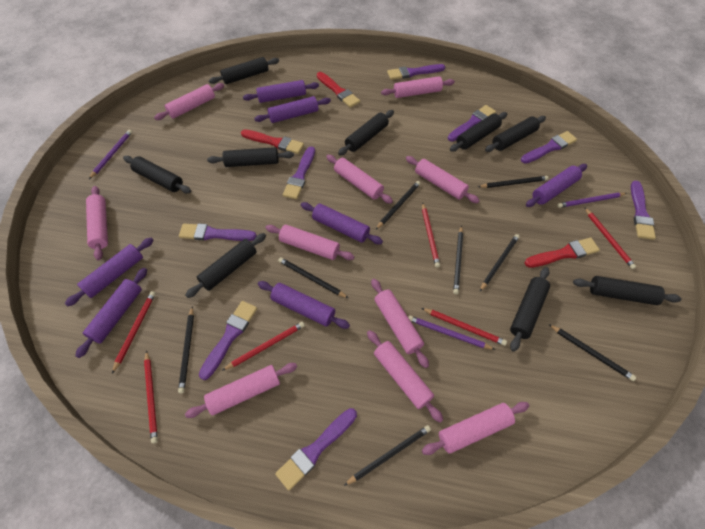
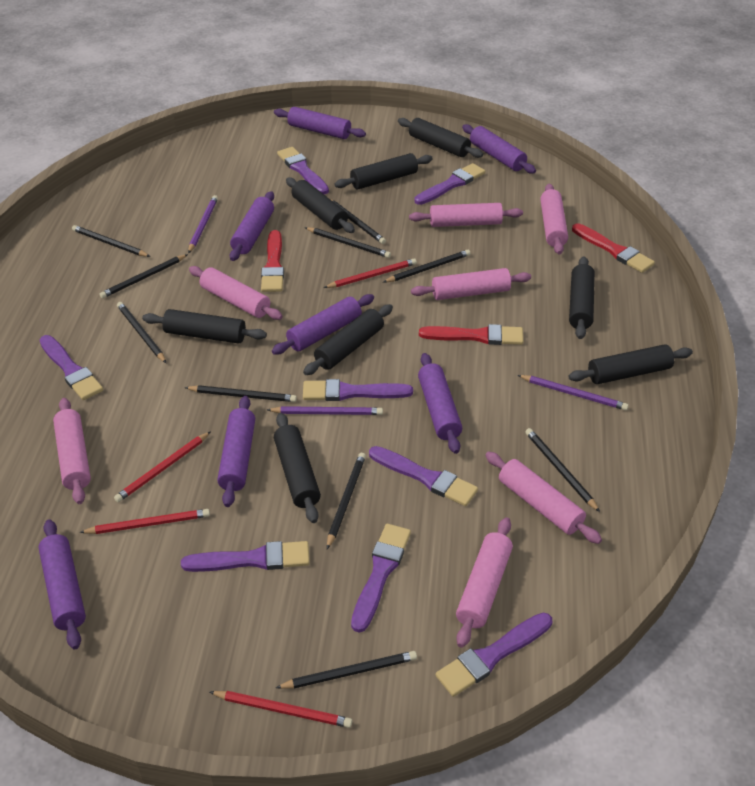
black pencil: [178,307,194,393] [278,257,348,298] [344,425,431,486] [376,181,420,229] [453,226,463,294] [478,176,548,188] [480,234,520,291] [549,324,636,381] = 8 -> [72,225,150,257] [100,254,188,299] [117,302,166,363] [184,385,297,402] [276,651,417,689] [305,227,391,258] [327,453,366,549] [330,199,386,244] [384,250,470,282] [526,428,600,512] = 10
black rolling pin: [123,156,191,193] [185,233,266,298] [207,147,294,167] [209,57,279,84] [338,110,394,155] [450,112,507,152] [485,116,546,152] [510,267,550,352] [573,276,682,305] = 9 -> [142,309,267,344] [274,413,321,523] [286,177,355,233] [303,304,393,375] [334,153,433,190] [398,118,483,158] [568,344,693,384] [569,256,595,339] = 8
pink rolling pin: [86,186,108,260] [154,83,224,120] [185,363,297,418] [265,225,355,260] [326,155,393,204] [367,330,443,423] [371,279,429,368] [381,76,455,98] [406,156,480,203] [422,402,529,455] = 10 -> [53,398,91,504] [189,266,283,320] [409,203,523,227] [411,268,531,300] [456,517,513,648] [485,452,602,544] [540,184,568,254] = 7
red pencil: [112,291,156,374] [144,350,158,444] [222,322,305,371] [422,202,440,268] [422,308,507,346] [585,208,636,269] = 6 -> [79,509,210,534] [114,431,211,502] [210,691,352,728] [324,258,417,288] = 4

